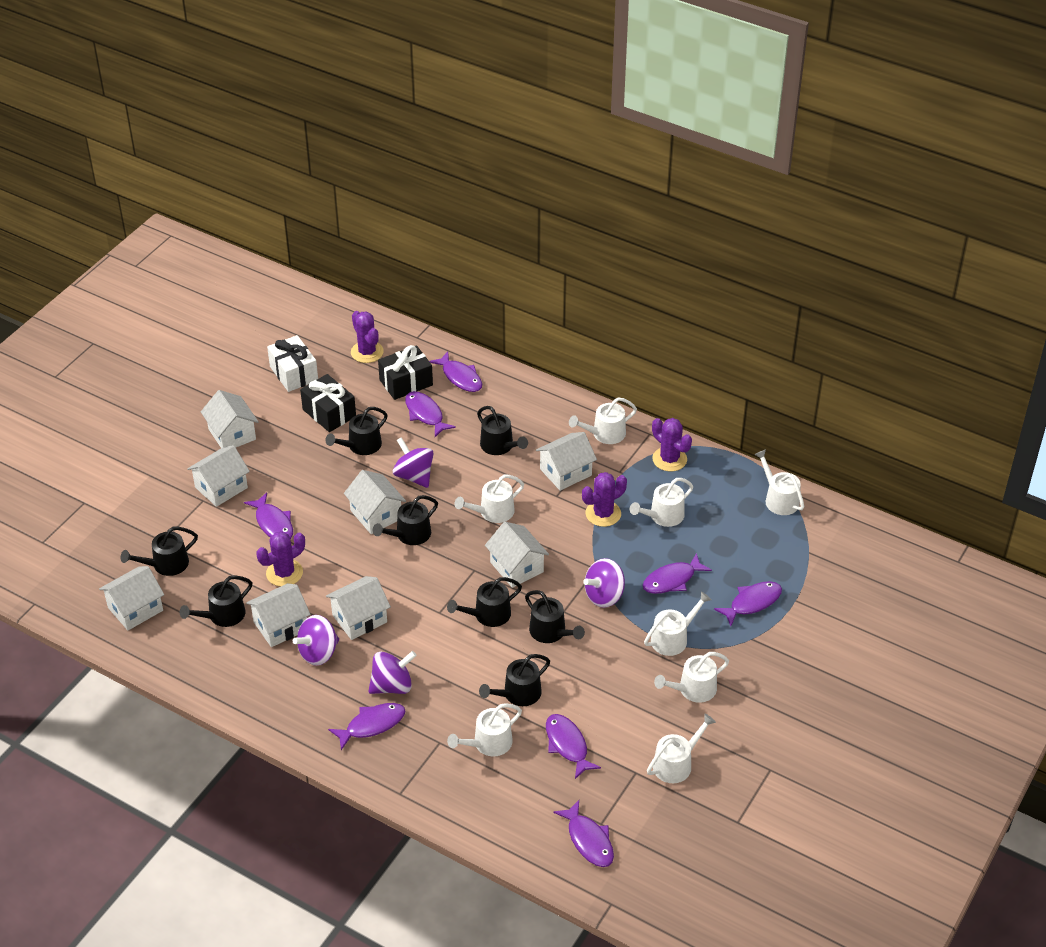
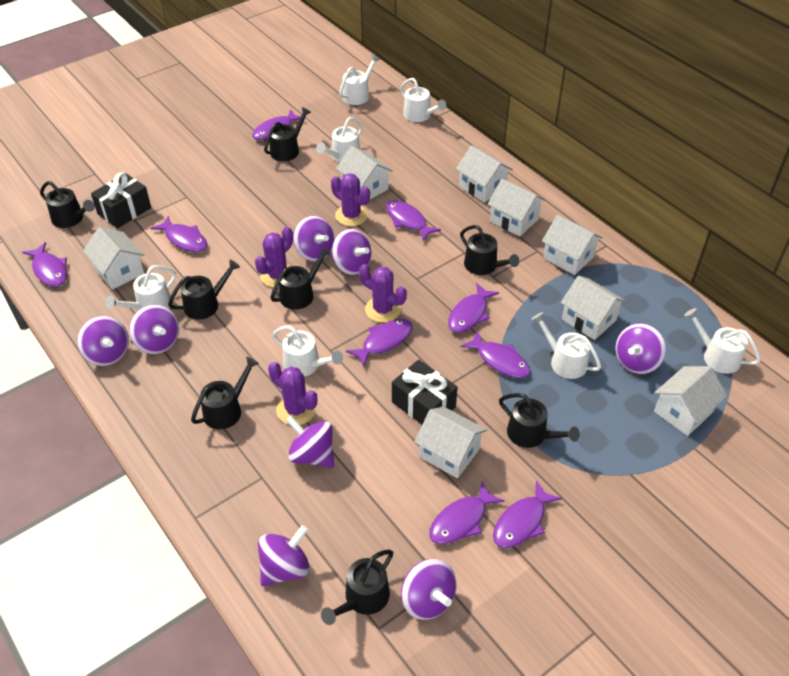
purple fish: [244,492,293,539] [328,703,406,750] [405,391,456,437] [429,351,482,392] [546,714,601,779] [553,800,614,867] [643,553,712,594] [714,581,782,626] = 8 -> [22,242,67,287] [150,216,207,252] [252,110,301,140] [346,319,412,367] [386,200,441,241] [429,481,505,544] [448,283,499,333] [460,331,531,378] [493,481,562,548] = 9
purple spinning top: [293,615,339,666] [368,651,417,694] [393,437,434,488] [583,558,625,608] = 4 -> [77,316,129,366] [130,305,179,354] [258,525,310,587] [286,416,334,468] [293,216,335,261] [332,229,372,275] [401,559,457,620] [615,323,666,374] = 8
white gift: [267,335,318,392] = 1 -> none = 0
white watering can: [447,703,522,756] [455,475,524,523] [569,397,637,444] [630,478,693,527] [644,592,711,656] [647,714,716,783] [654,652,729,703] [754,450,804,515] = 8 -> [105,265,176,310] [272,326,343,376] [316,117,363,163] [339,54,380,105] [400,78,446,122] [531,312,601,379] [684,308,761,374] = 7

